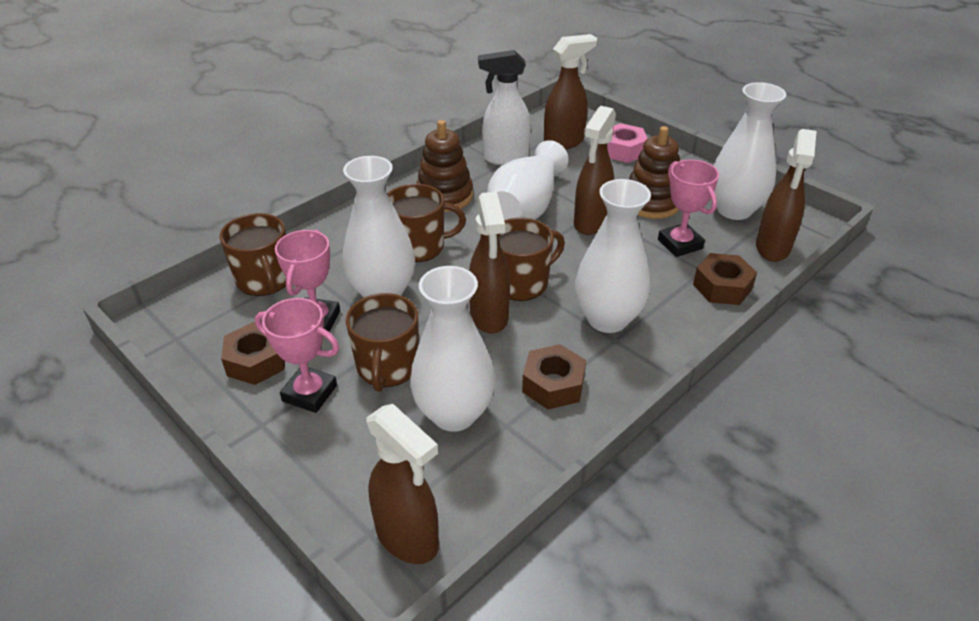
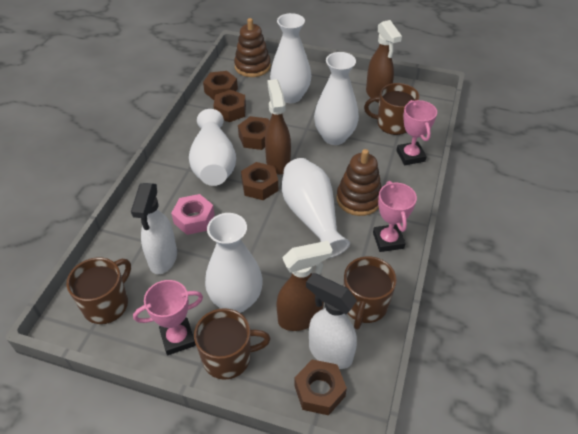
brown nut: [221,322,285,385] [522,344,586,409] [693,253,757,305] = 3 -> [203,71,238,100] [214,90,246,122] [238,116,269,150] [241,162,278,200] [294,359,347,415] = 5
brown spray bottle: [366,404,439,564] [469,192,510,334] [544,34,597,150] [574,106,616,235] [756,129,817,262] = 5 -> [265,79,291,174] [276,241,333,331] [366,20,402,103] = 3
white spray bottle: [478,50,531,165] = 1 -> [131,183,177,274] [306,273,357,369] = 2

